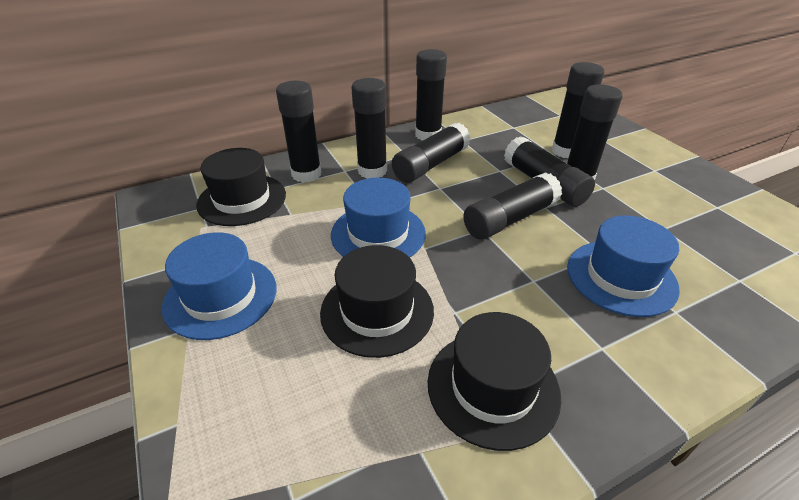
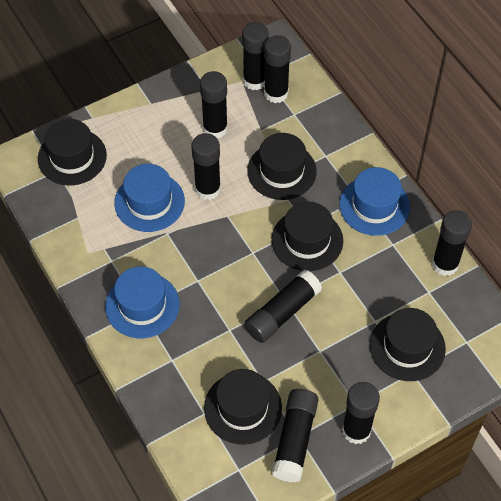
black hat: [196,148,286,226] [320,245,434,358] [428,312,561,451] = 3 -> [38,119,107,186] [204,369,282,445] [247,133,317,200] [271,202,343,271] [370,308,446,381] = 5

